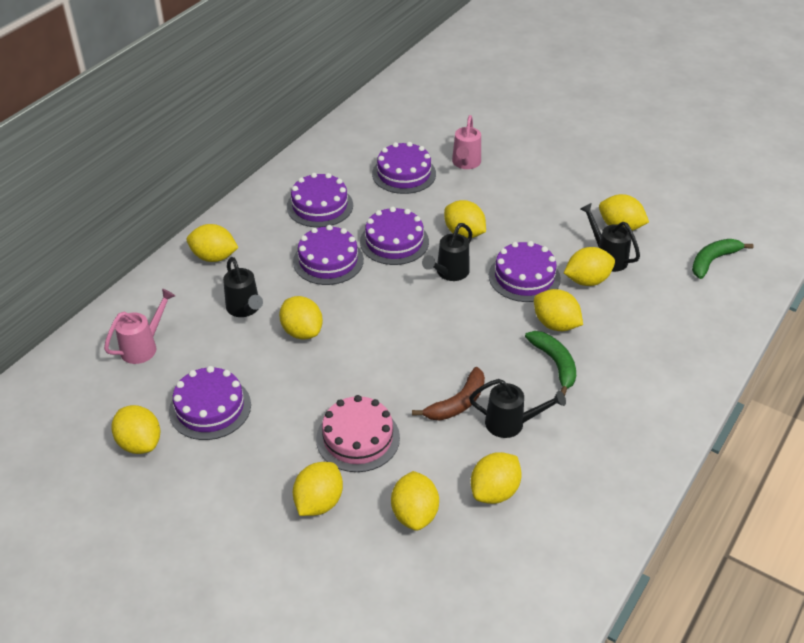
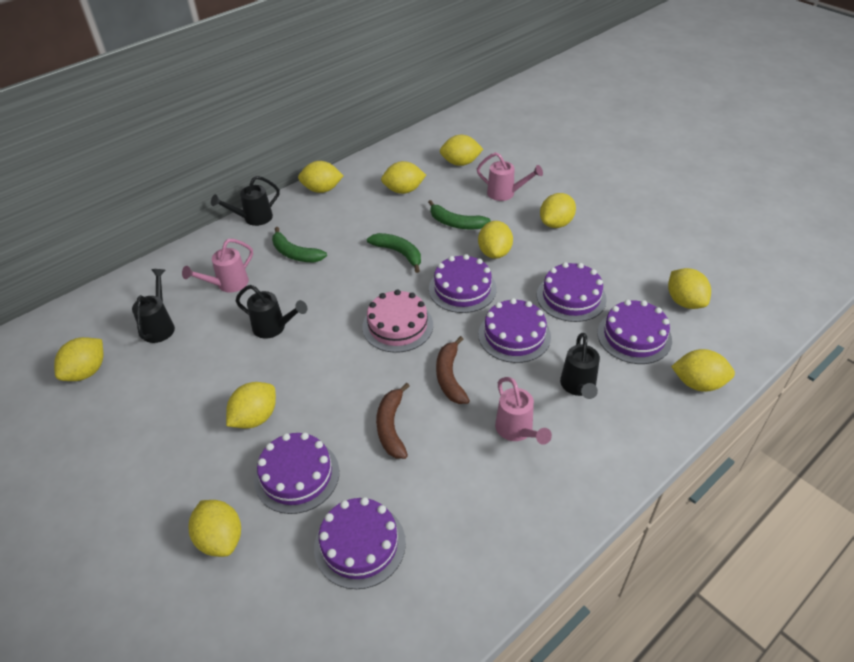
brown banana: [412,367,485,421] = 1 -> [376,383,410,459] [436,336,470,404] = 2
green banana: [525,331,576,396] [692,239,754,279] = 2 -> [272,227,327,262] [367,233,421,273] [428,200,491,229] = 3
pink watering can: [104,289,175,364] [452,115,481,169] = 2 -> [182,239,253,292] [477,152,543,201] [495,377,552,445] = 3

